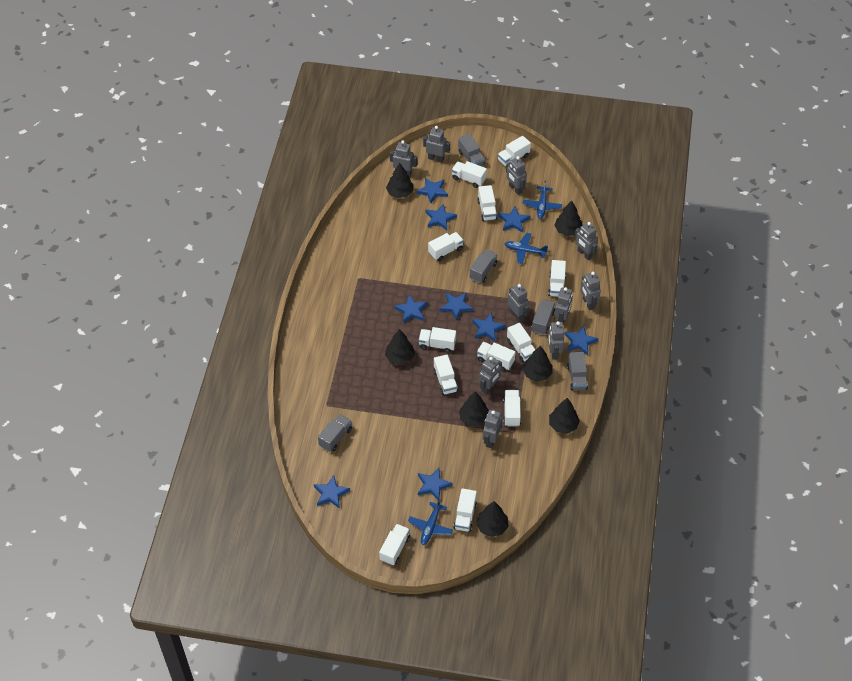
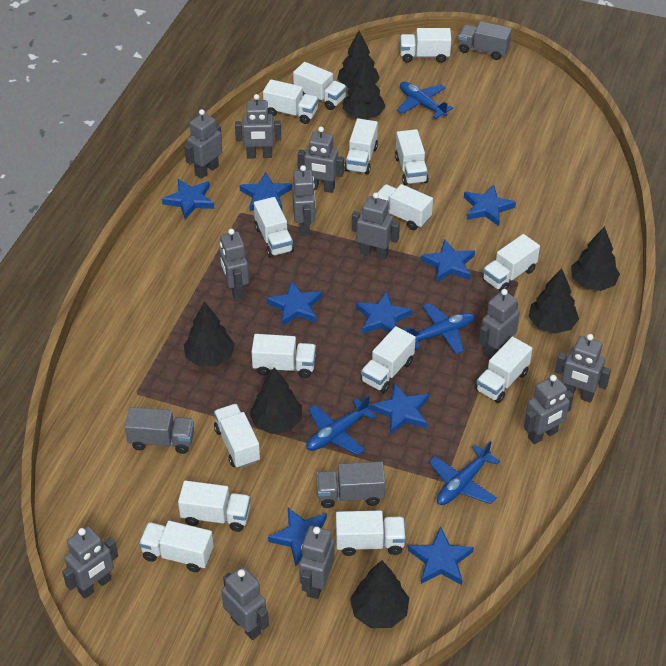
blue plane: [408,498,453,545] [505,233,548,264] [522,181,562,219] = 3 -> [306,395,377,455] [397,82,453,119] [402,303,475,354] [429,441,500,505] = 4
grey robot: [390,140,417,177] [423,126,450,163] [479,356,502,394] [483,410,502,448] [506,156,527,195] [507,284,529,322] [548,321,564,360] [554,287,573,323] [574,222,598,260] [581,272,601,310] = 10 -> [62,526,118,599] [184,109,222,179] [219,229,249,300] [221,567,269,640] [235,94,281,158] [292,165,315,236] [298,126,344,193] [299,526,335,599] [352,192,400,260] [479,289,520,359] [524,375,574,444] [555,334,611,403] = 12
grey truck: [318,414,352,452] [458,134,485,166] [470,249,498,283] [531,299,555,335] [567,352,588,391] = 5 -> [125,407,194,454] [316,461,385,508] [458,21,512,60] = 3
white truck: [379,524,410,565] [419,327,456,353] [428,232,464,261] [433,355,458,395] [452,161,487,188] [453,488,477,532] [477,185,498,221] [477,342,516,372] [498,136,531,166] [503,390,521,427] [507,323,536,363] [548,260,566,297] = 12 -> [139,521,214,572] [178,480,251,532] [214,404,260,468] [251,334,316,378] [254,197,294,258] [263,79,319,124] [293,62,347,110] [336,511,406,556] [344,119,378,175] [361,326,416,393] [377,184,433,230] [395,129,429,186] [400,28,451,63] [475,336,533,403] [482,234,540,292] = 15

